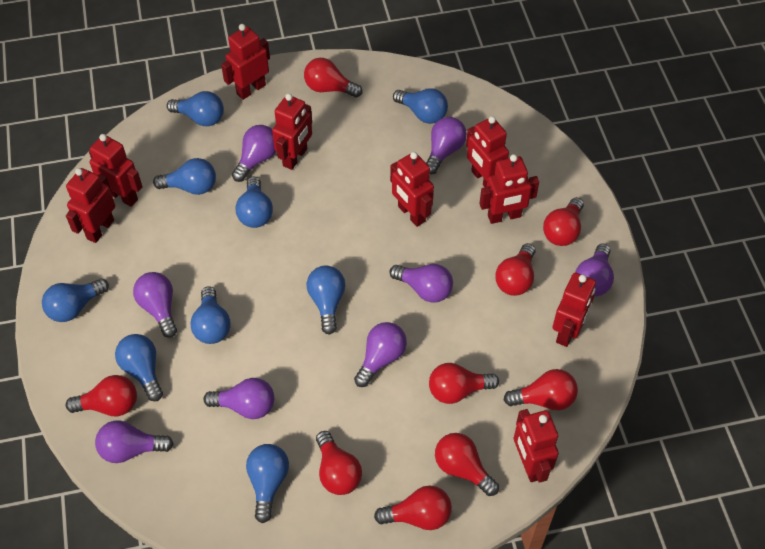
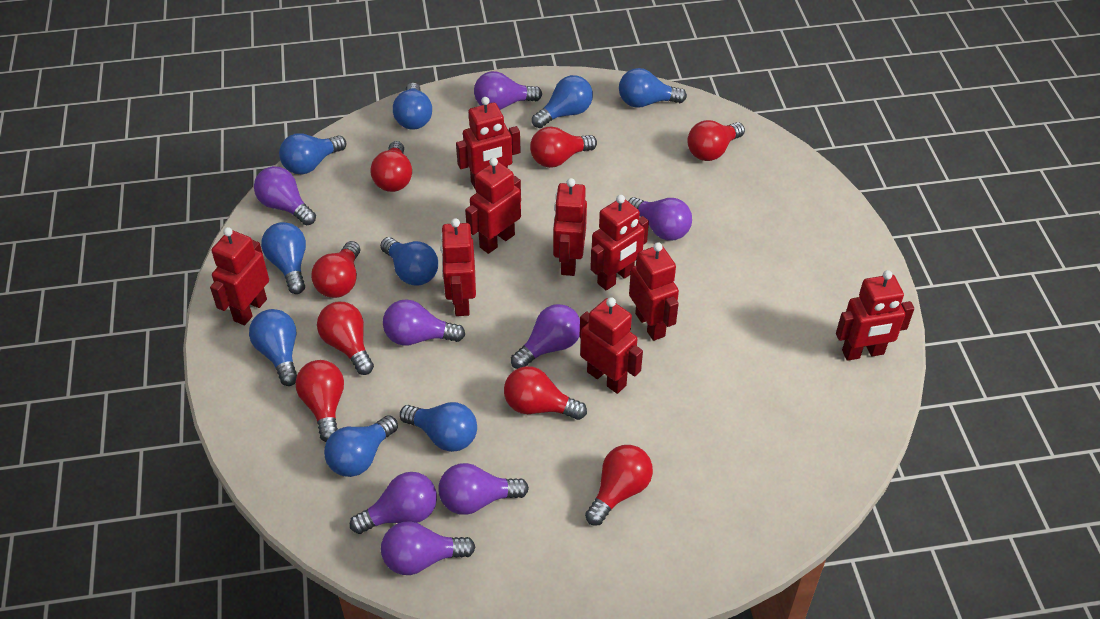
red light bulb: [66,375,137,416] [304,58,362,98] [316,431,362,495] [374,486,452,530] [429,363,499,404] [435,433,499,496] [495,243,535,296] [504,369,578,410] [543,197,584,246] = 9 -> [295,360,344,442] [311,241,360,298] [317,302,374,375] [370,141,412,192] [504,366,587,420] [530,126,597,168] [585,445,653,526] [687,120,745,161] = 8

